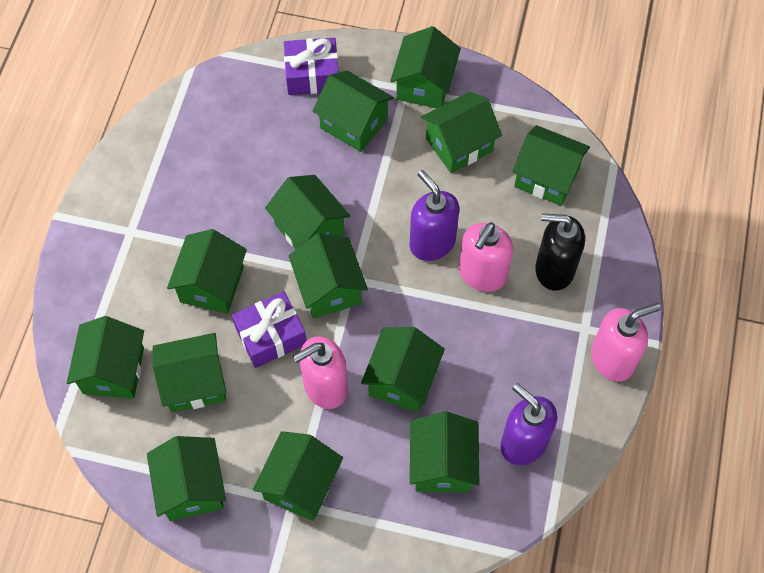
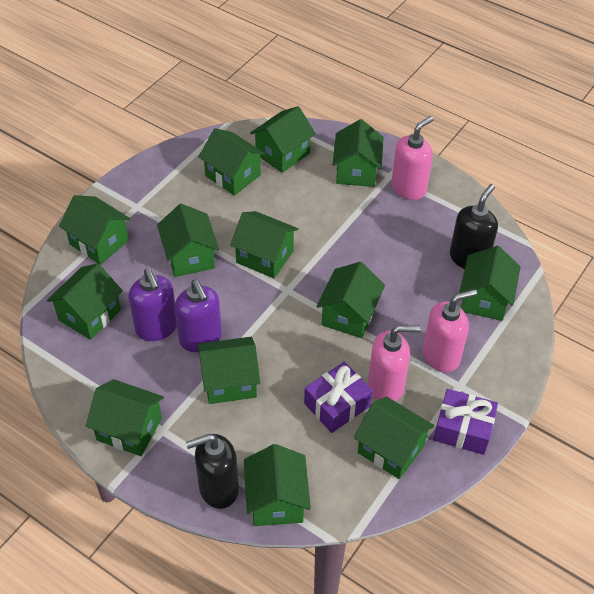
black soap dispenser: [535,213,585,291] = 1 -> [186,434,239,509] [450,184,498,269] = 2

